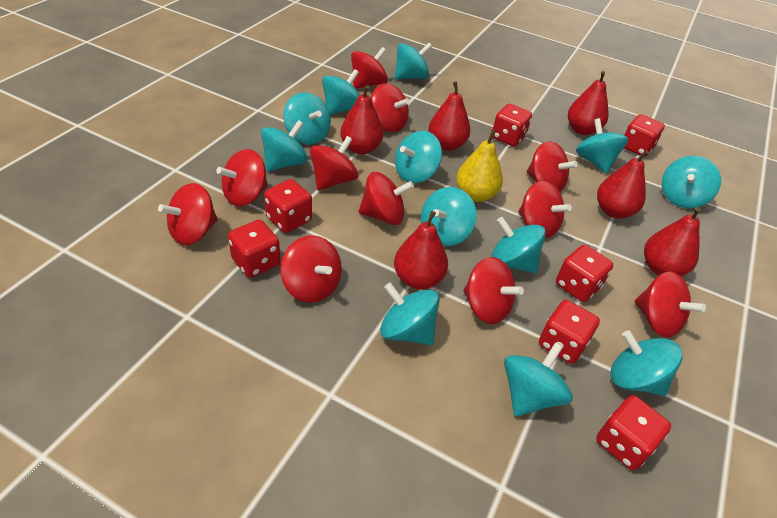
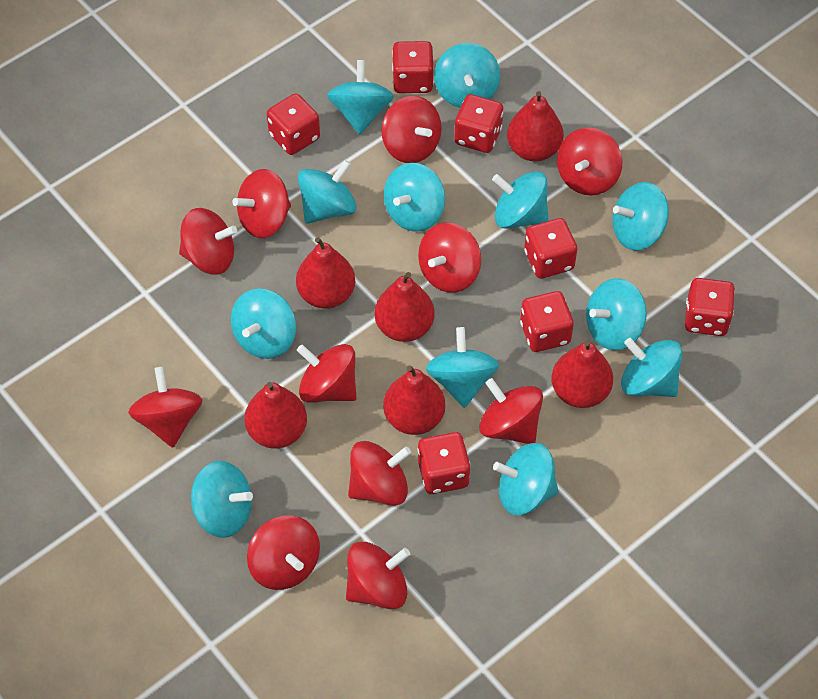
yellow pear: [456,130,503,202] = 1 -> none = 0

